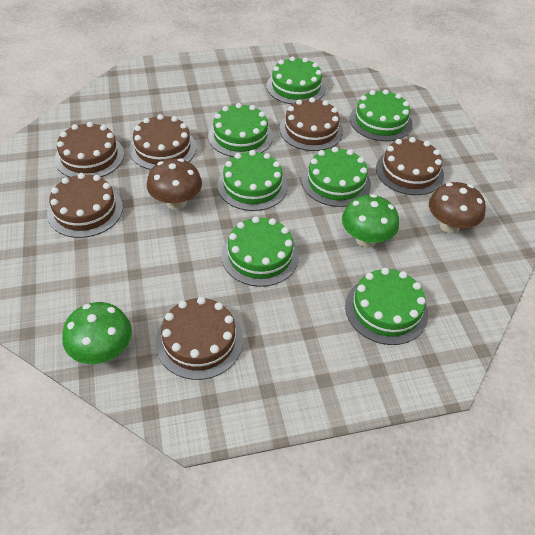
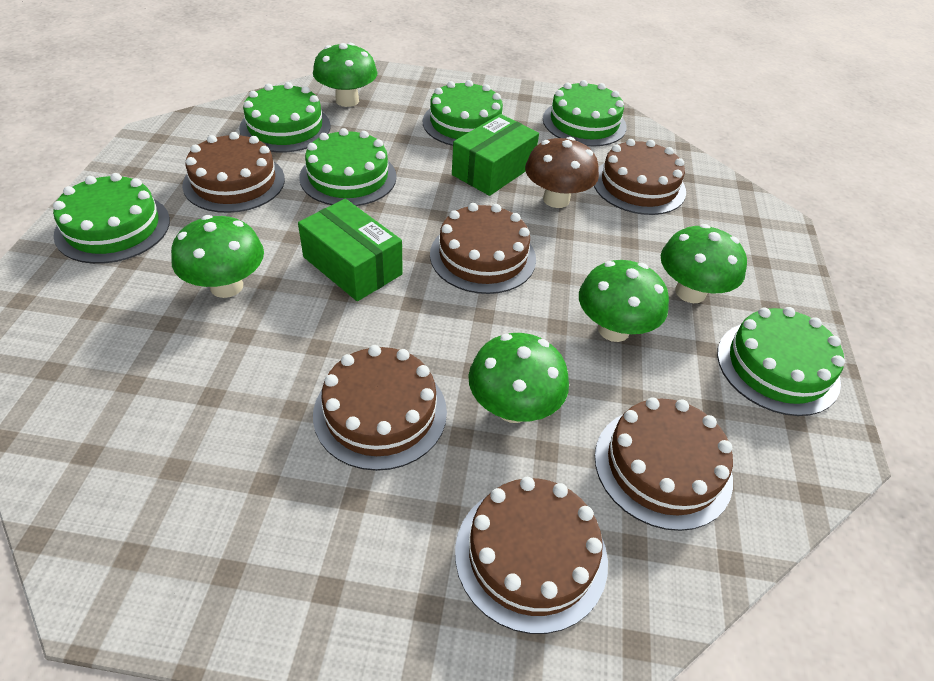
brown mushroom: [147,158,202,210] [429,182,486,234] = 2 -> [525,137,599,208] = 1
green box: none = 0 -> [298,199,403,301] [452,114,539,196] = 2
green cake: [208,103,273,157] [217,150,288,211] [221,216,299,287] [267,56,326,104] [302,147,371,207] [345,268,428,345] [350,89,412,141] = 7 -> [53,173,170,264] [239,82,331,152] [299,128,397,206] [423,80,503,146] [543,80,627,146] [717,307,845,416] = 6
green mushroom: [62,302,132,364] [342,194,399,248] = 2 -> [171,215,264,298] [313,43,377,107] [468,333,569,423] [579,260,669,342] [661,224,747,303] = 5

